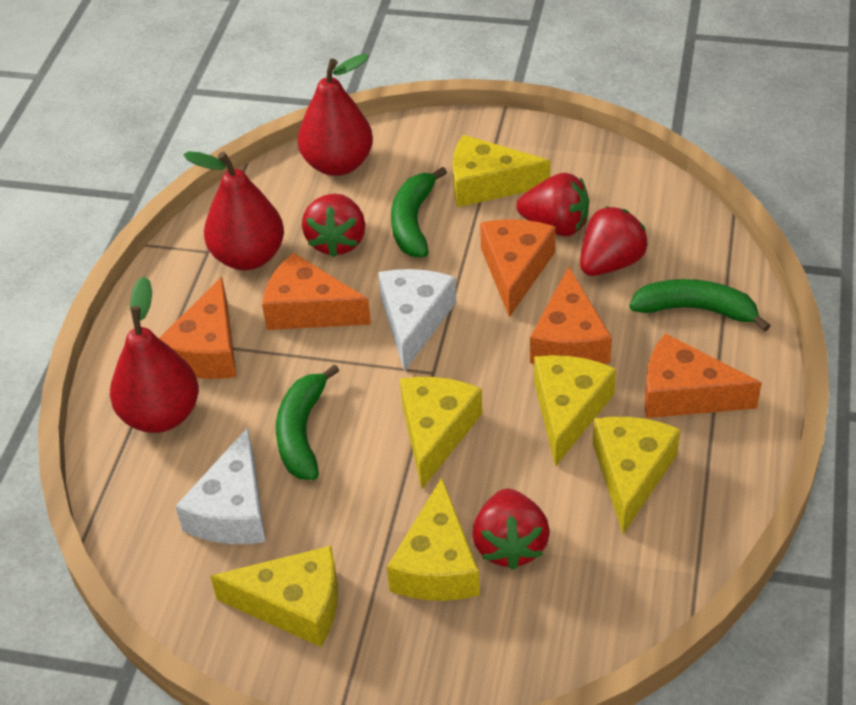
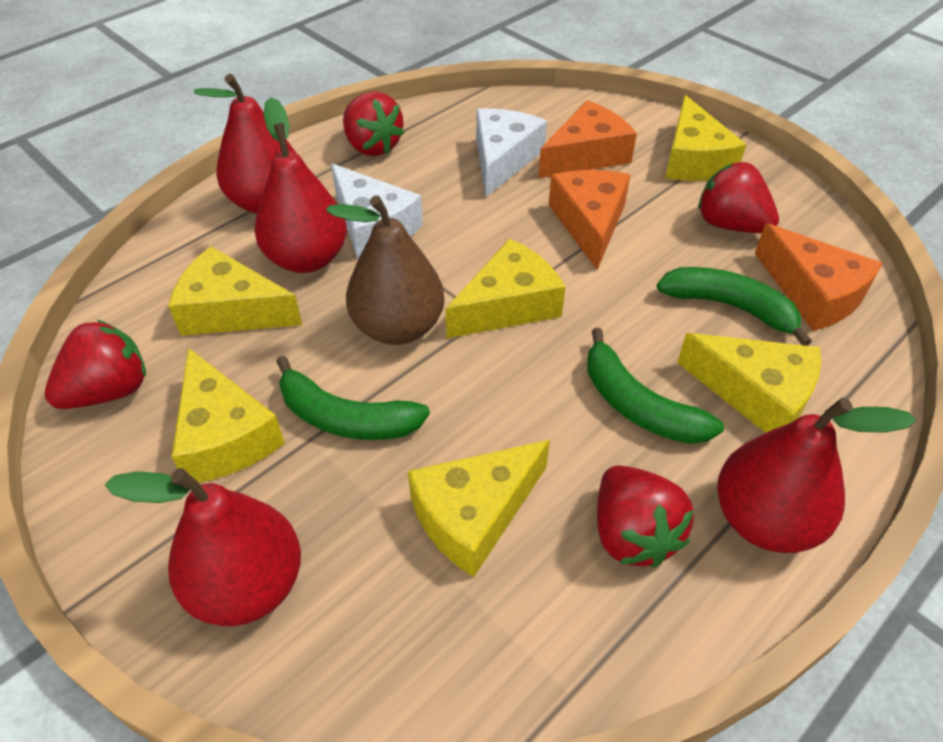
brown pear: none = 0 -> [326,195,445,345] = 1
orange cheese: [159,277,236,379] [262,252,371,330] [480,219,556,317] [530,266,612,364] [644,333,761,418] = 5 -> [538,100,637,178] [549,170,630,270] [755,223,882,331] = 3
red pear: [110,276,199,433] [184,151,284,270] [298,54,373,176] = 3 -> [105,468,301,626] [194,74,296,214] [254,97,347,273] [717,397,916,553] = 4

